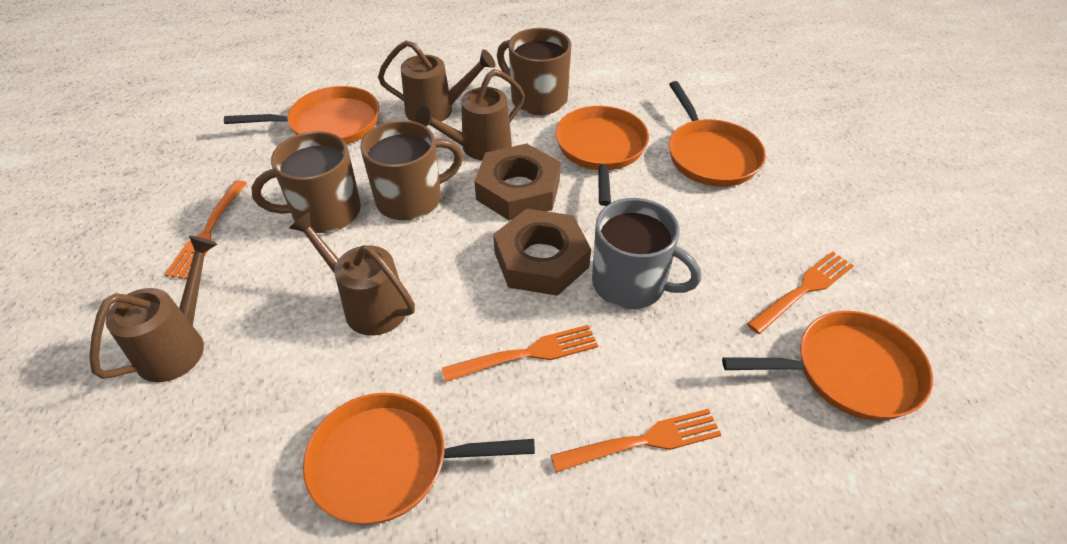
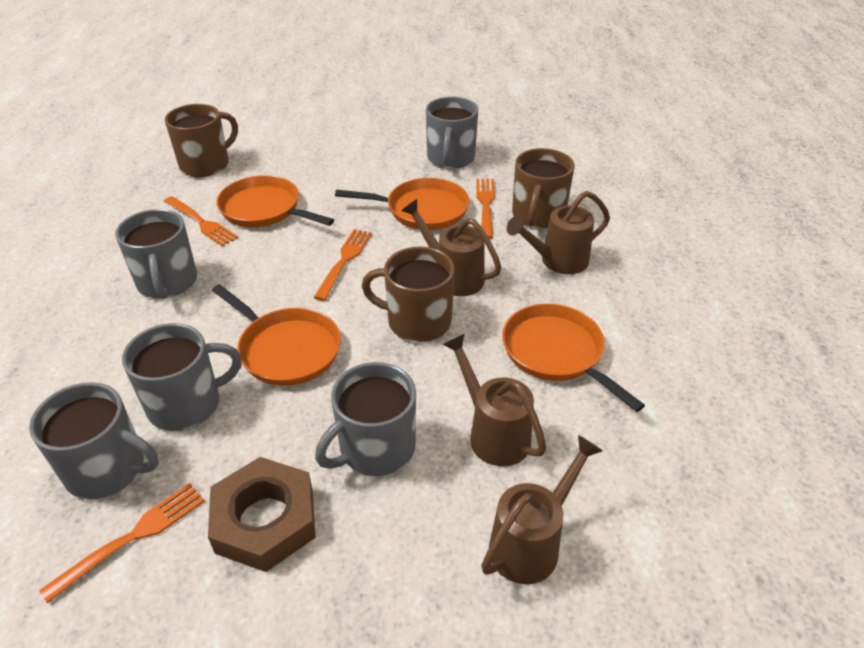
brown nut: [474,144,560,221] [493,209,591,296] = 2 -> [208,457,316,572] = 1
grey mug: [592,198,701,309] = 1 -> [29,382,159,500] [115,209,197,299] [122,323,242,431] [315,362,416,476] [426,96,478,169] = 5
orange pan: [224,86,379,144] [303,393,535,524] [555,106,649,206] [669,81,766,187] [722,311,933,421] = 5 -> [212,284,341,386] [216,175,334,227] [335,178,469,230] [502,304,645,412] = 4

